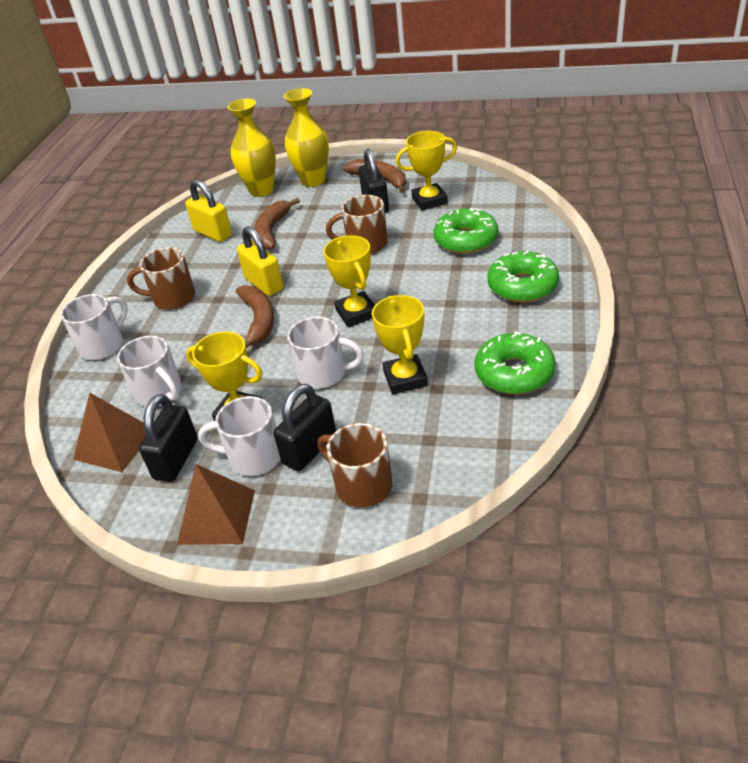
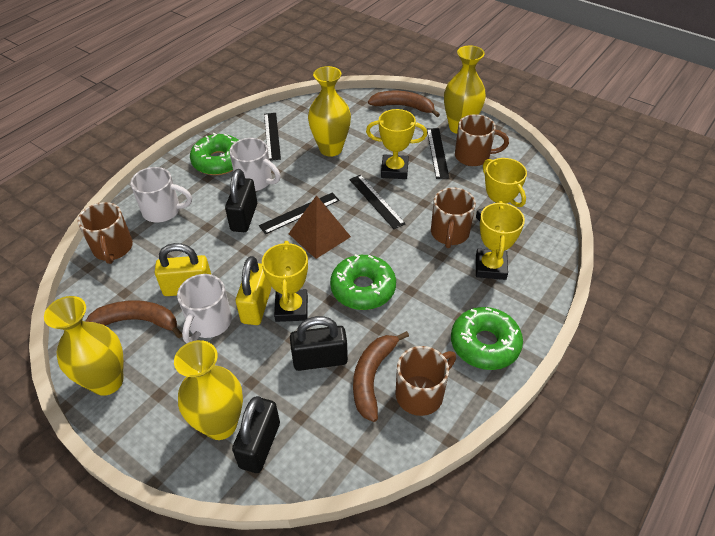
black ruler: none = 0 -> [259,193,340,234] [264,113,281,161] [349,175,406,229] [427,128,449,179] = 4
brown mug: [127,247,195,310] [317,423,393,508] [326,195,388,254] = 3 -> [78,202,133,264] [395,346,456,416] [431,187,476,248] [455,114,509,166] = 4
brown pyramid: [73,392,146,472] [177,464,255,545] = 2 -> [289,195,351,259] = 1
white mug: [60,294,128,360] [117,336,182,407] [198,396,280,476] [287,317,364,389] = 4 -> [130,167,192,223] [177,274,232,343] [229,138,281,191] = 3
yellow vase: [228,99,276,197] [284,88,329,187] = 2 -> [44,296,124,396] [174,340,243,440] [308,66,351,157] [444,46,486,134] = 4

